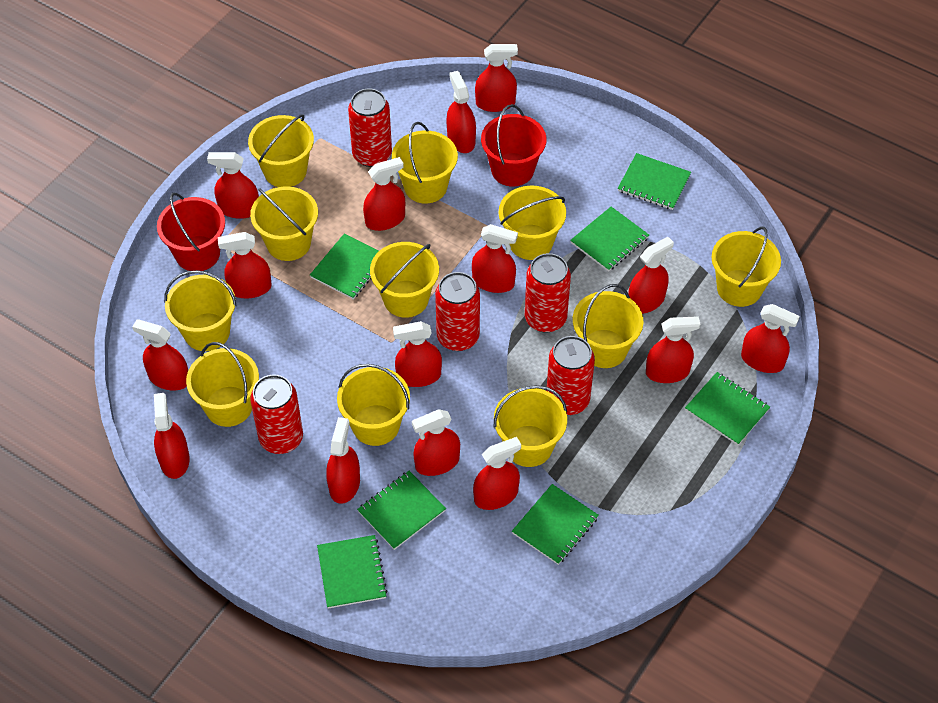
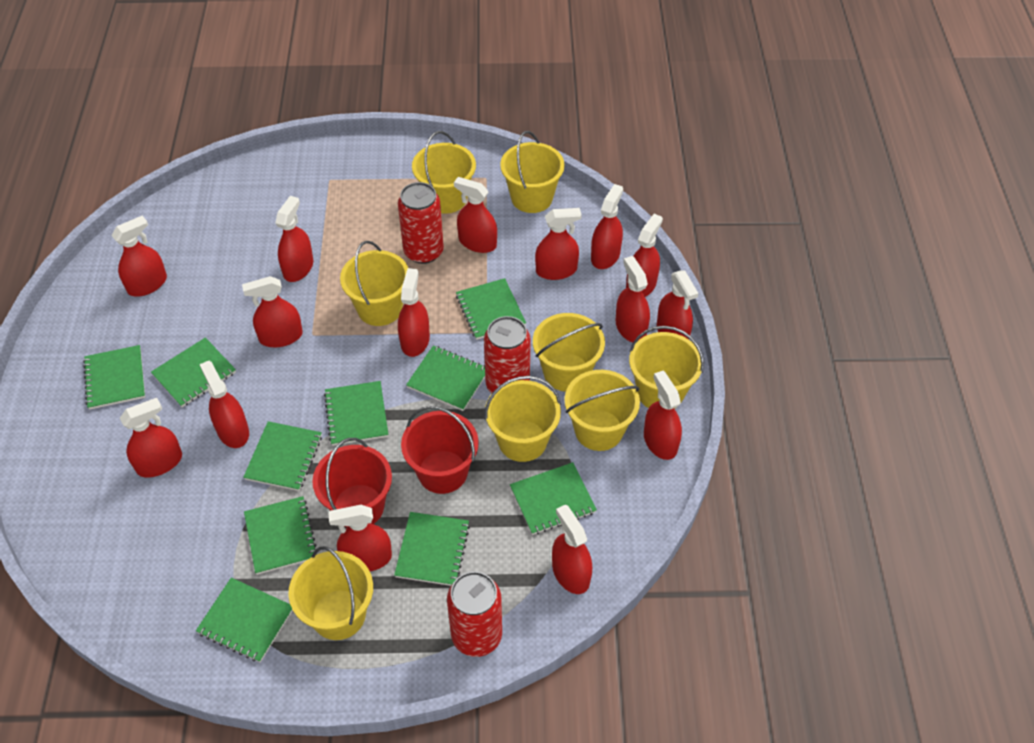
green notebook: [310,233,379,299] [317,535,388,609] [357,471,446,550] [512,484,599,565] [570,207,649,272] [618,153,691,210] [685,372,770,445] = 7 -> [83,345,145,410] [151,338,236,407] [196,578,293,662] [243,421,322,491] [244,496,318,575] [324,381,388,446] [394,512,470,586] [406,345,485,411] [456,278,526,340] [510,462,597,535] = 10
red can: [250,375,303,454] [348,88,392,167] [435,272,480,351] [525,253,571,333] [546,336,595,415] = 5 -> [398,182,444,264] [447,571,502,657] [484,316,531,393] = 3
yellow bucket: [164,270,237,351] [186,342,259,427] [248,114,314,187] [250,186,318,261] [337,364,410,446] [370,242,439,318] [392,122,458,203] [494,385,567,467] [499,186,566,260] [573,284,643,368] [712,227,781,307] = 11 -> [288,546,373,640] [340,241,408,326] [412,131,476,214] [485,376,561,462] [500,131,565,213] [533,313,605,392] [564,370,640,451] [629,326,704,409] = 8

